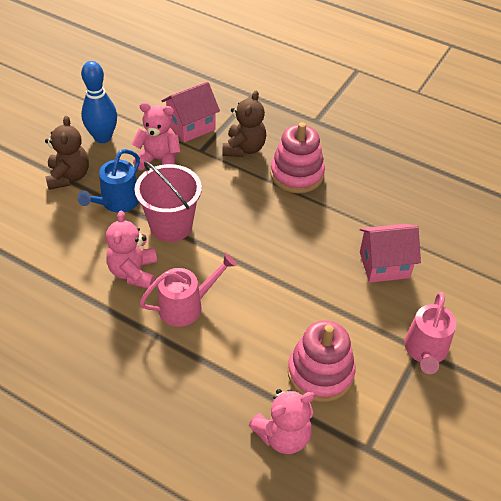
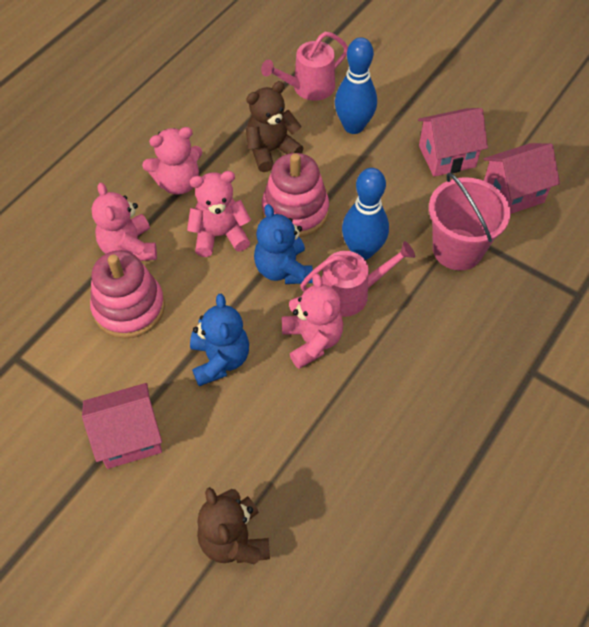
blue bowling pin: [81,61,117,143] = 1 -> [335,37,377,134] [342,168,389,260] = 2
blue teddy bear: none = 0 -> [190,294,249,386] [254,204,313,284] = 2
blue watering can: [77,149,140,213] = 1 -> none = 0
pink house: [162,81,220,142] [360,224,421,283] = 2 -> [82,383,162,469] [418,108,488,177] [484,143,560,214] = 3
pink teddy bear: [106,211,157,289] [131,102,180,170] [249,389,315,454] = 3 -> [92,183,157,261] [142,127,202,195] [187,171,251,257] [282,273,343,369] = 4

